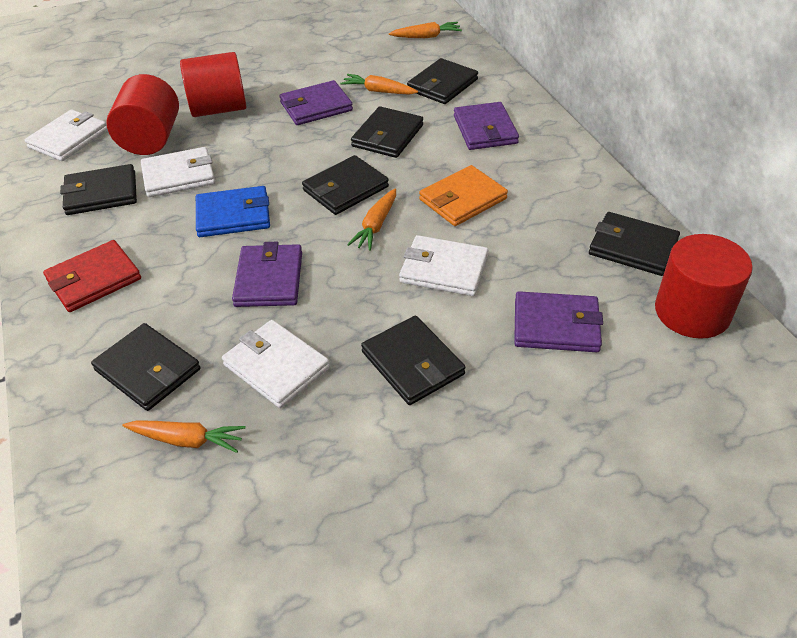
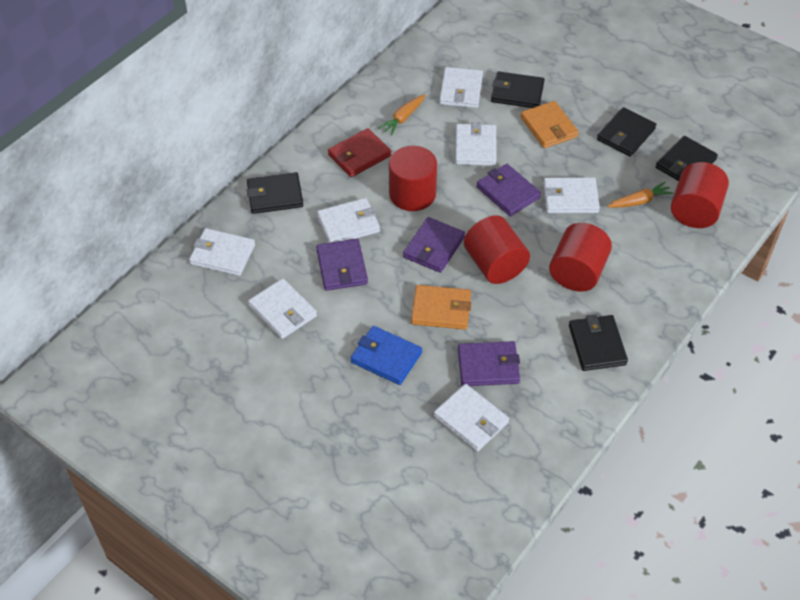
black wallet: [60,164,137,215] [91,323,201,411] [302,155,389,215] [351,106,423,158] [361,316,465,405] [407,58,478,104] [589,212,680,276] = 7 -> [247,172,303,214] [491,71,545,108] [569,314,628,371] [597,107,657,157] [655,136,718,181] = 5
orange carrot: [123,420,246,453] [340,74,418,95] [347,188,396,251] [389,22,462,38] = 4 -> [379,94,425,135] [607,182,674,208] = 2
orange wallet: [419,165,508,226] = 1 -> [411,285,471,330] [520,101,579,148] = 2
red cylinder: [106,74,179,155] [180,52,247,117] [655,234,753,339] = 3 -> [389,146,437,211] [464,215,530,284] [549,223,612,292] [671,162,729,228] = 4
white wallet: [25,110,108,161] [141,147,215,197] [222,320,330,408] [399,235,488,296] = 4 -> [189,228,255,276] [248,278,317,339] [317,198,380,243] [434,384,509,452] [439,67,483,108] [455,122,497,166] [543,177,600,213] = 7

